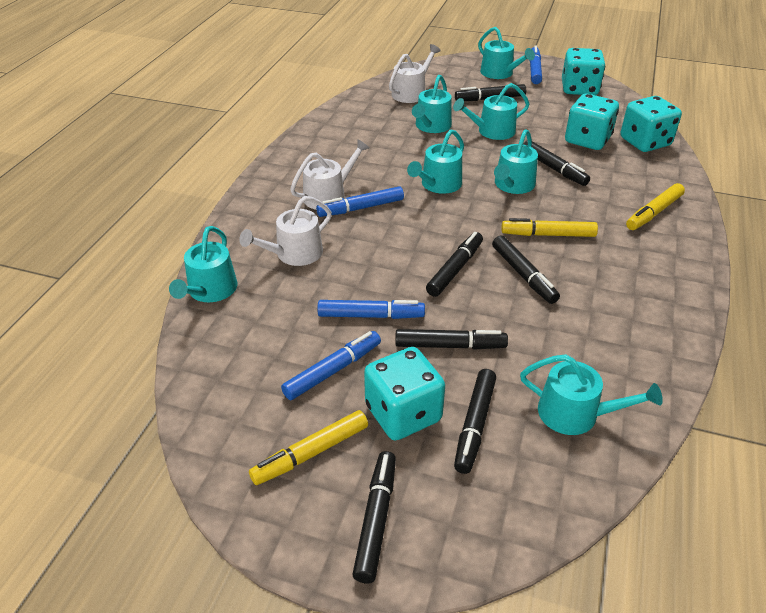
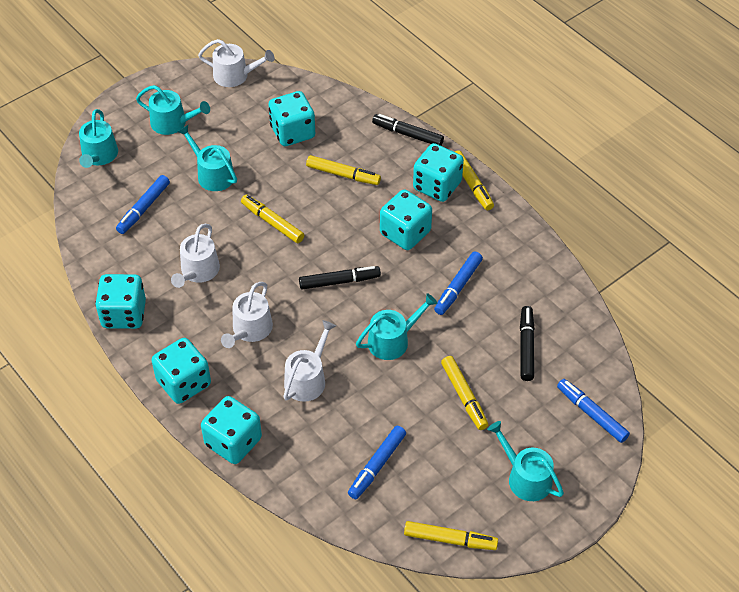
black marker: [352,451,396,583] [395,329,508,350] [426,232,483,297] [454,369,496,474] [455,84,526,101] [492,235,560,304] [523,140,590,186] = 7 -> [299,266,381,290] [372,114,444,146] [520,306,535,381] = 3
turquoise dice: [364,347,445,440] [562,48,605,95] [565,94,619,150] [621,96,682,152] = 4 -> [95,274,146,329] [151,338,211,404] [201,396,262,464] [269,91,315,146] [380,190,432,250] [413,143,464,202] = 6
turquoise watering can: [169,226,238,302] [407,129,464,194] [412,75,452,133] [453,83,530,140] [478,27,535,79] [494,129,538,194] [520,354,663,435] = 7 -> [79,109,118,168] [136,85,210,135] [178,125,237,191] [356,293,438,360] [487,421,564,501] = 5
white watering can: [239,196,332,266] [290,139,369,210] [389,44,441,103] = 3 -> [171,224,220,288] [198,39,275,87] [221,282,273,348] [283,320,336,402] = 4
yellow marker: [249,410,368,485] [501,218,598,237] [626,183,685,230] = 3 -> [241,195,304,243] [306,155,381,185] [404,521,498,550] [441,356,488,430] [455,150,494,210] = 5

